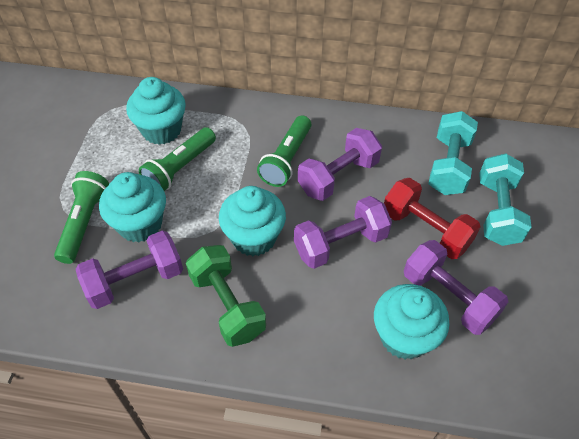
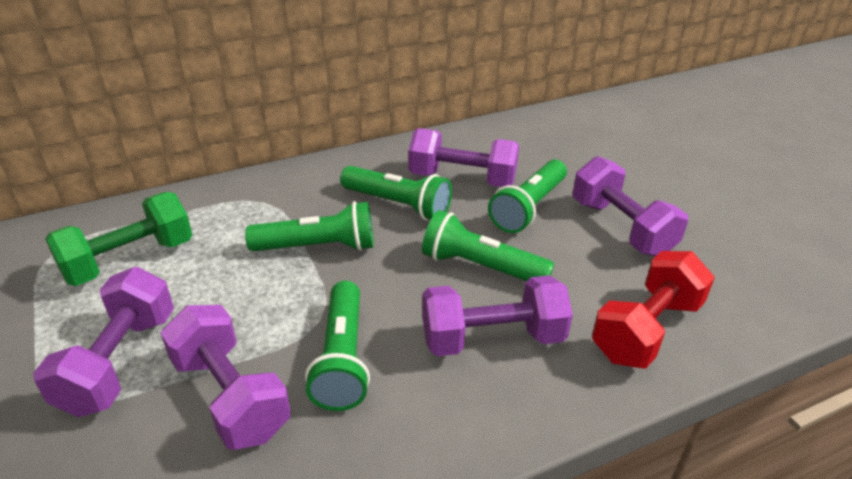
green flashlight: [54,171,109,264] [139,127,216,191] [257,115,311,187] = 3 -> [245,201,374,251] [305,281,370,411] [340,166,452,220] [422,210,554,281] [488,160,567,233] = 5
purple dumbbell: [76,230,183,309] [294,196,392,269] [298,128,382,201] [404,240,508,335] = 4 -> [33,267,174,417] [160,305,291,450] [409,128,519,187] [422,275,573,356] [573,156,688,257] = 5
turquoise cupcake: [99,172,166,243] [126,77,186,145] [219,186,286,256] [374,284,450,359] = 4 -> none = 0
turquoise dumbbell: [428,111,478,195] [479,153,531,246] = 2 -> none = 0

